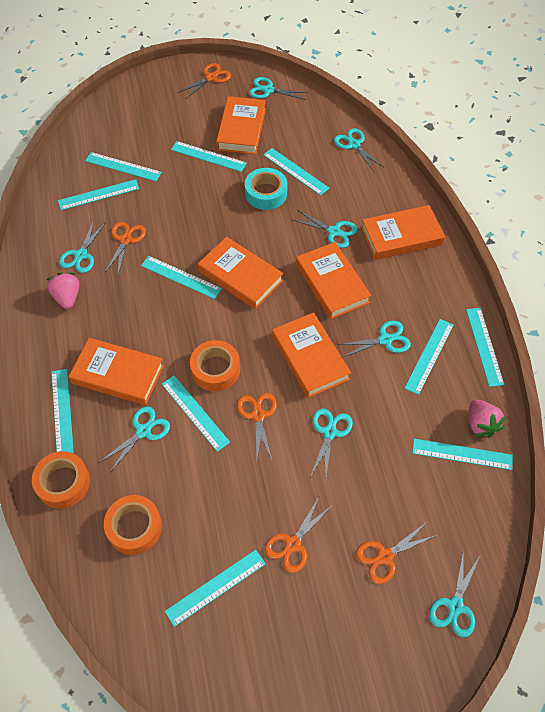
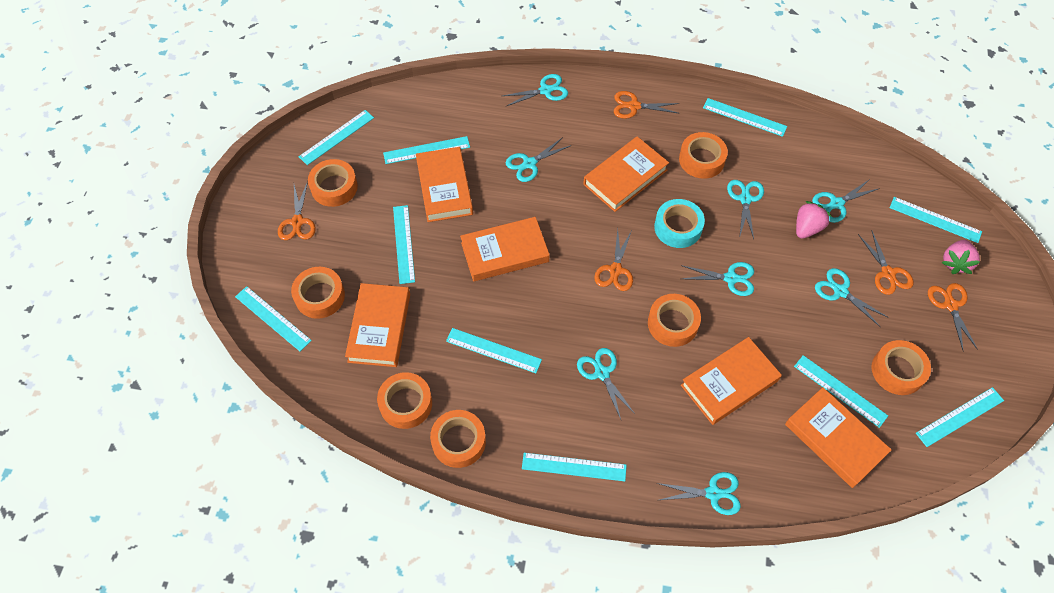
orange tape: [32,451,90,509] [104,495,162,555] [190,340,240,391] = 3 -> [291,267,345,319] [308,159,358,207] [377,372,432,429] [430,410,486,468] [648,294,701,347] [679,132,728,179] [872,340,931,395] = 7
turquoise ruler: [51,369,74,453] [58,179,140,210] [85,152,162,181] [141,256,222,299] [162,376,230,452] [165,550,266,627] [171,141,247,172] [263,148,329,196] [405,319,453,395] [412,439,513,470] [466,308,505,387] = 11 -> [235,286,312,351] [298,110,374,165] [383,136,470,164] [393,205,415,284] [446,328,542,373] [522,453,627,481] [703,98,787,137] [794,355,888,428] [890,197,982,243] [916,387,1004,447] = 10

